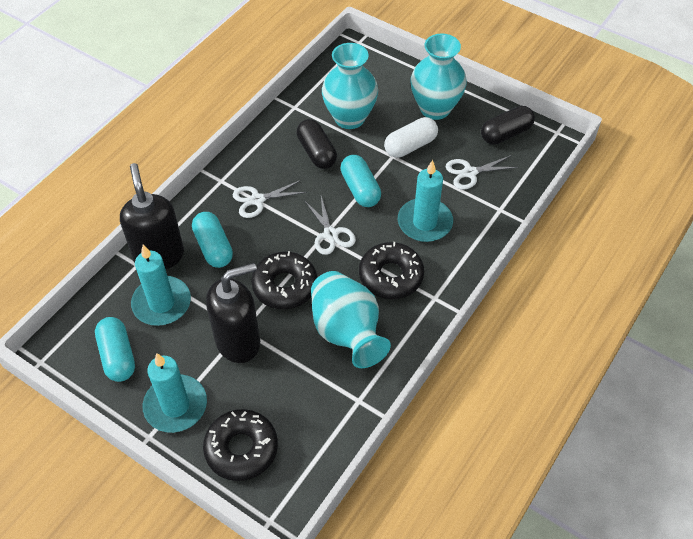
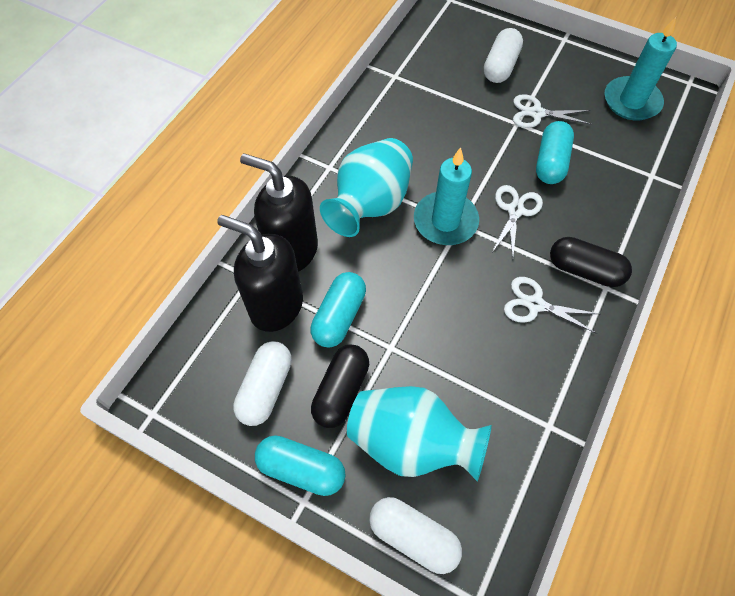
black donut: [203,409,278,481] [251,251,317,309] [359,242,424,299] = 3 -> none = 0
turquoise candle: [131,245,191,326] [142,353,207,433] [398,160,453,242] = 3 -> [414,147,479,245] [604,17,677,121] = 2
turquoise vase: [311,271,391,368] [322,43,378,129] [410,34,467,120] = 3 -> [320,138,413,237] [347,386,492,482] = 2
white capsule: [384,117,438,158] = 1 -> [233,341,292,426] [369,497,462,574] [484,28,523,83] = 3

